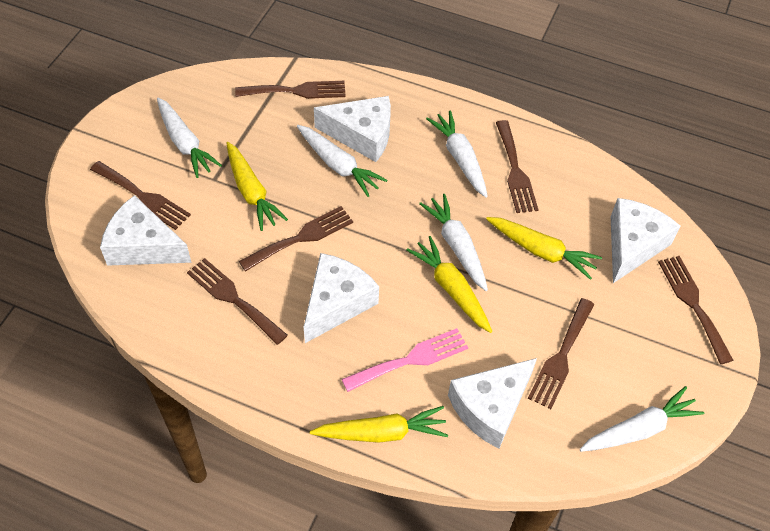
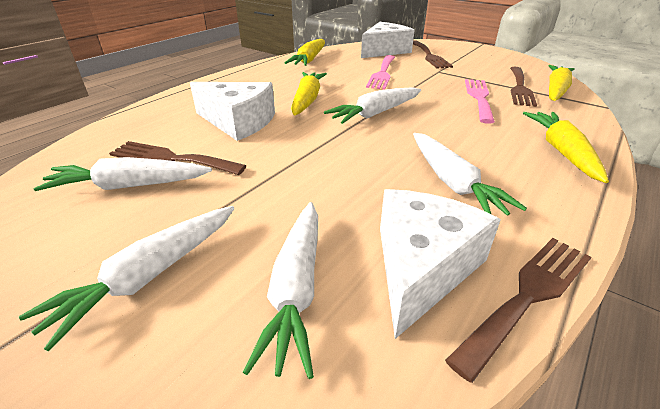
brown fork: [90,161,191,230] [187,258,288,345] [235,81,346,99] [239,206,353,272] [496,120,539,213] [528,298,595,409] [658,256,734,364] = 7 -> [109,141,246,175] [413,41,453,69] [445,238,591,383] [510,67,537,107] = 4
pink fork: [342,328,468,392] = 1 -> [366,55,395,89] [465,79,495,124] = 2
white cheese: [100,195,192,266] [304,253,379,343] [314,96,391,162] [448,358,537,449] [611,198,681,283] = 5 -> [190,82,275,141] [361,22,415,58] [380,189,501,339] = 3

